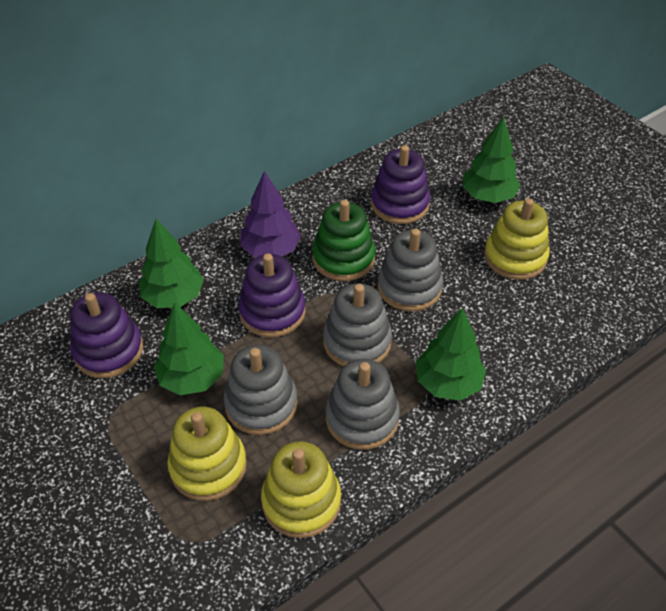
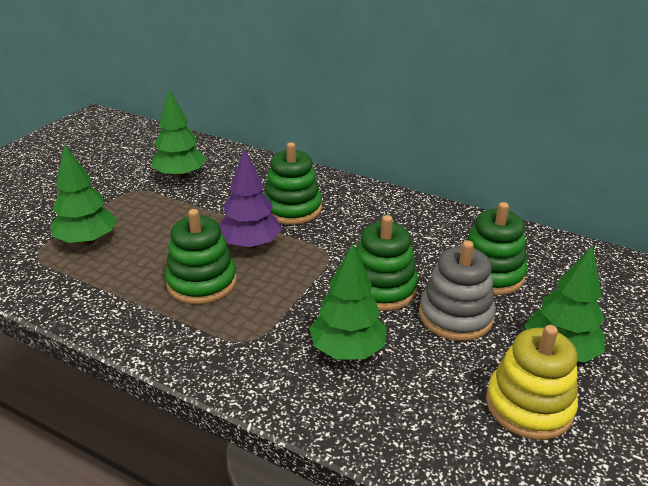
green stacking toy: [312,200,376,281] = 1 -> [165,209,237,304] [264,142,322,225] [356,215,418,311] [466,202,528,295] = 4
grey stacking toy: [224,345,298,435] [323,283,392,366] [325,359,400,450] [378,229,443,312] = 4 -> [419,241,496,341] = 1
purple stacking toy: [70,292,143,378] [238,254,306,337] [371,145,431,224] = 3 -> none = 0
yellow stacking toy: [167,407,247,501] [261,441,341,538] [484,198,550,280] = 3 -> [486,325,578,440] = 1

